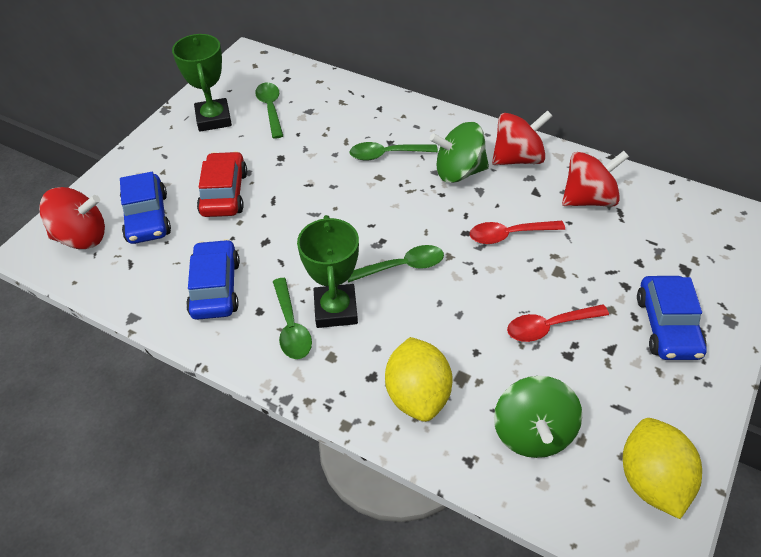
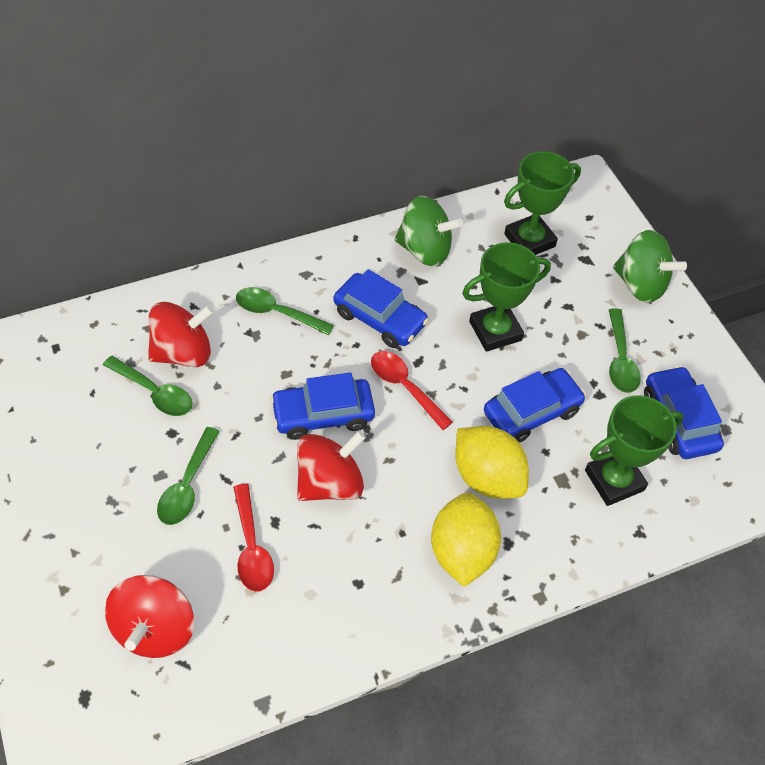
blue car: [120,172,171,244] [186,239,240,320] [637,276,707,360] = 3 -> [270,372,375,440] [333,269,429,348] [484,368,586,443] [644,366,724,459] = 4
green trophy: [172,34,232,132] [297,215,359,328] = 2 -> [462,242,551,352] [504,151,581,255] [585,395,684,506] = 3
red car: [197,151,247,217] = 1 -> none = 0

